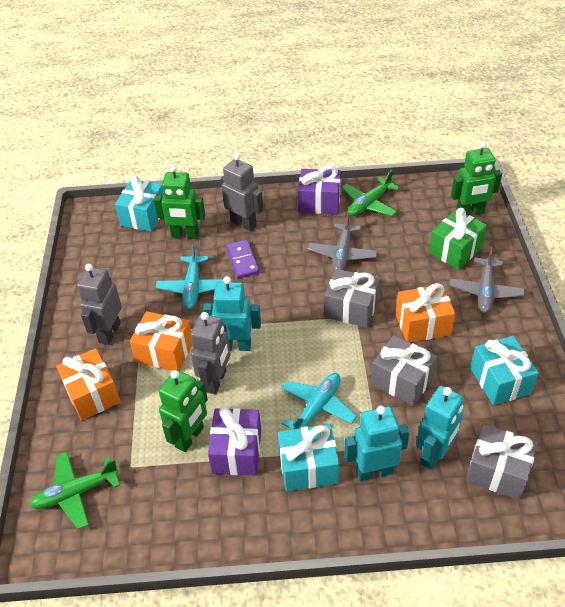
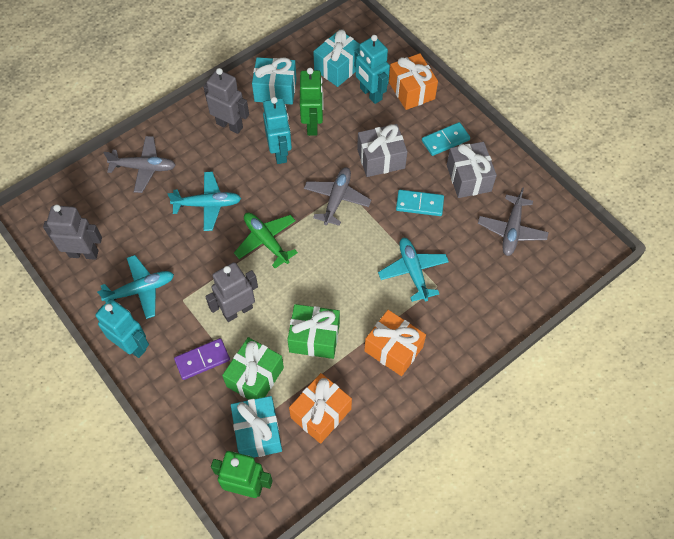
green gift: [429,208,487,270] = 1 -> [222,337,284,399] [287,304,340,359] = 2
green plane: [30,452,120,529] [342,170,400,216] = 2 -> [234,213,298,268] = 1
green robot: [154,165,205,239] [159,370,208,452] [451,141,502,215] = 3 -> [211,451,273,498] [300,68,323,136] = 2
grey gift: [324,269,380,328] [371,335,437,406] [466,424,537,500] = 3 -> [357,124,408,177] [447,142,497,198] = 2
grey plane: [308,212,378,272] [449,247,525,313] = 2 -> [104,136,176,193] [304,167,371,226] [478,187,549,256] = 3
purple gift: [208,406,261,475] [298,166,341,214] = 2 -> none = 0
turquoise domino: none = 0 -> [396,190,444,216] [422,122,470,156] = 2
turquoise plane: [156,244,223,309] [281,373,357,429] = 2 -> [97,255,174,319] [168,172,241,231] [378,238,449,302] = 3

